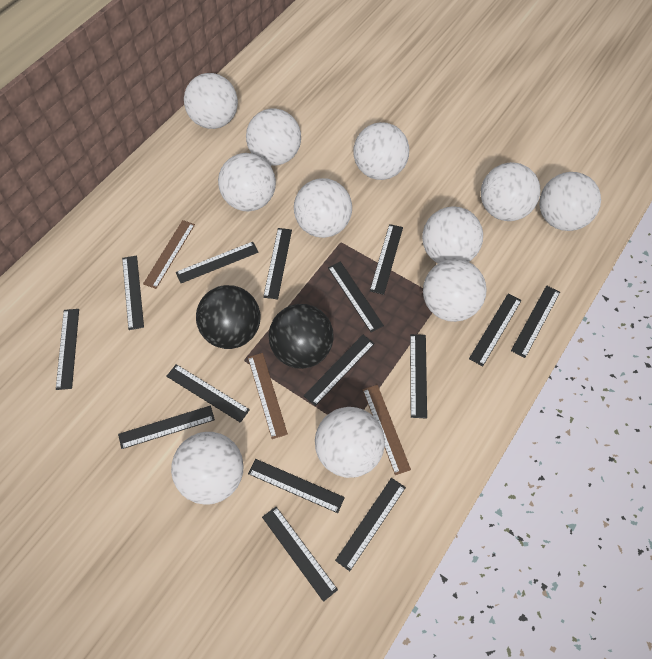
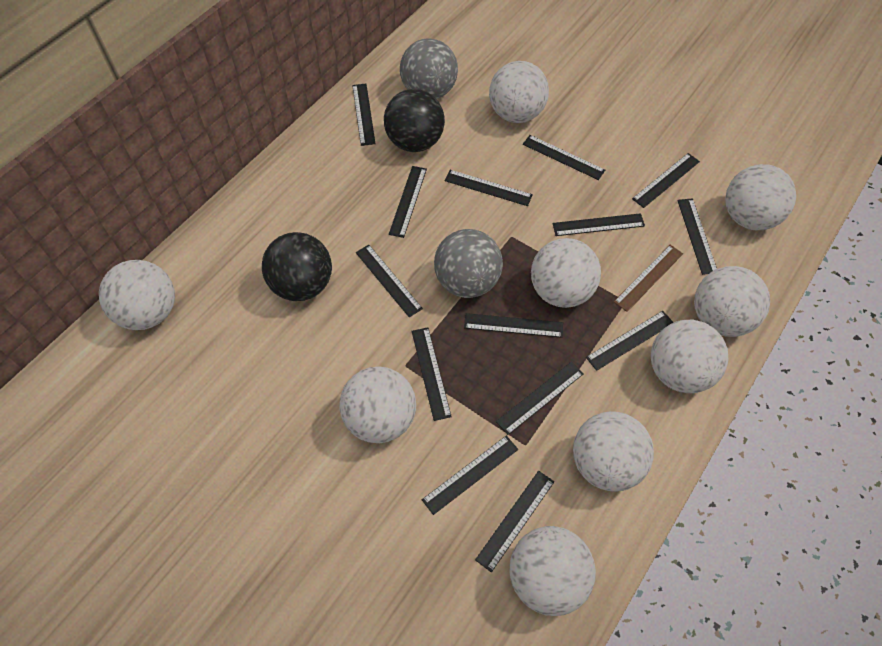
black ruler: [56,309,79,390] [118,405,215,449] [122,255,144,330] [166,364,250,423] [176,242,259,283] [248,459,345,513] [262,507,338,602] [263,228,292,299] [304,335,375,406] [328,261,384,332] [335,478,406,571] [370,224,403,295] [410,334,427,419] [469,294,522,366] [511,285,560,358] = 15 -> [352,84,376,146] [356,245,423,317] [389,166,427,238] [412,327,452,421] [422,436,518,515] [445,170,533,206] [464,313,563,338] [475,471,554,572] [496,362,584,435] [523,135,605,180] [552,213,645,236] [586,311,674,371] [632,153,700,208] [677,198,717,275] = 14
brown ruler: [143,220,195,289] [248,353,288,439] [363,385,411,475] = 3 -> [614,245,683,312] = 1
grey ball: none = 0 -> [400,38,458,99] [434,229,503,298] = 2
white ball: [171,432,244,505] [184,73,238,129] [218,153,276,211] [246,108,301,166] [294,178,352,238] [315,407,385,478] [353,122,409,180] [422,206,483,263] [423,259,487,322] [481,162,540,221] [539,172,601,231] = 11 -> [99,260,175,330] [339,366,416,443] [489,61,549,123] [510,526,596,616] [531,238,601,308] [573,411,654,492] [651,320,729,393] [694,266,770,337] [725,164,796,230] = 9

